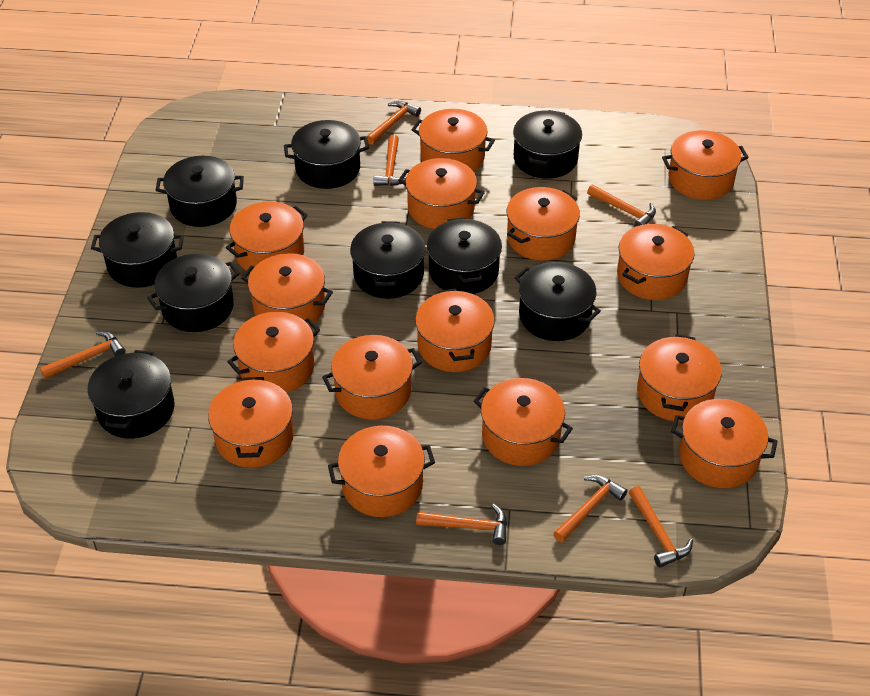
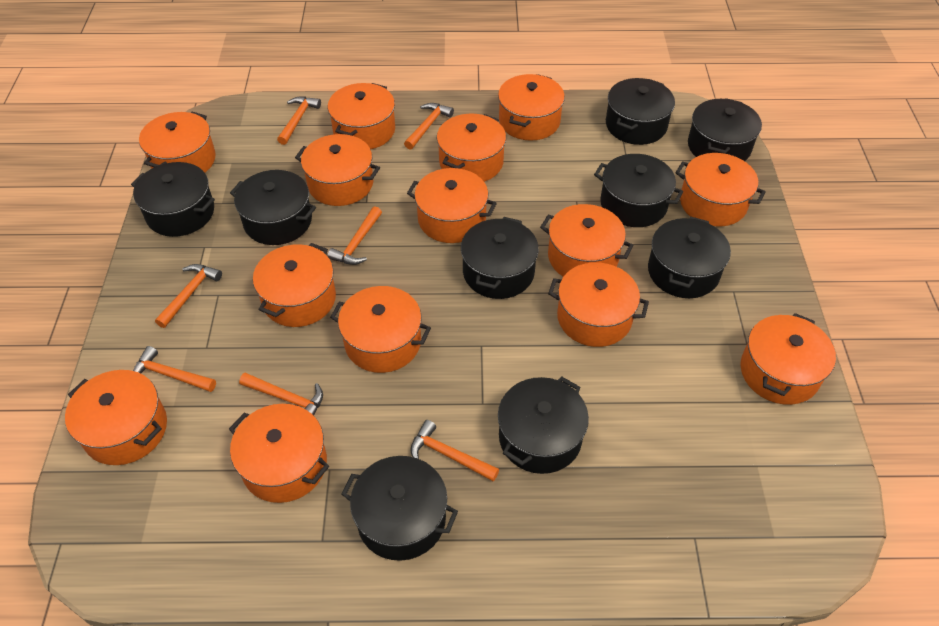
orange pot: [208,377,294,468] [226,202,308,273] [227,312,320,393] [241,253,333,326] [322,335,422,419] [328,426,435,517] [398,158,485,229] [412,109,495,172] [415,289,495,372] [474,378,573,466] [507,187,580,261] [617,224,695,300] [637,334,722,422] [662,130,749,200] [671,399,778,488] = 15 -> [65,370,167,465] [139,112,216,173] [229,404,329,503] [253,243,336,327] [295,134,380,206] [328,83,395,149] [330,286,431,373] [407,168,497,243] [437,114,506,182] [498,74,565,141] [540,204,634,277] [548,262,649,347] [675,153,766,226] [741,313,836,405] = 14

